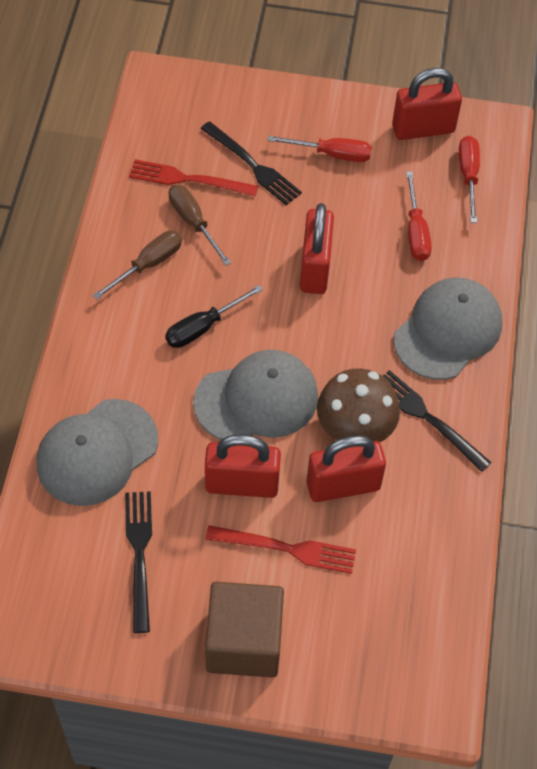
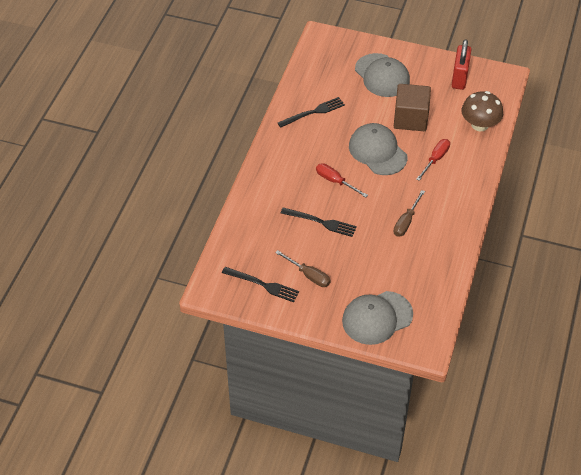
black screwdriver: [165,285,263,348] = 1 -> none = 0
red fork: [129,159,258,196] [205,525,356,574] = 2 -> none = 0
red padlock: [205,434,281,498] [300,203,334,294] [307,435,386,502] [392,68,462,140] = 4 -> [452,39,472,90] = 1
red screwdriver: [267,136,372,162] [406,171,432,261] [459,136,480,223] = 3 -> [316,163,368,198] [416,139,450,181] = 2

